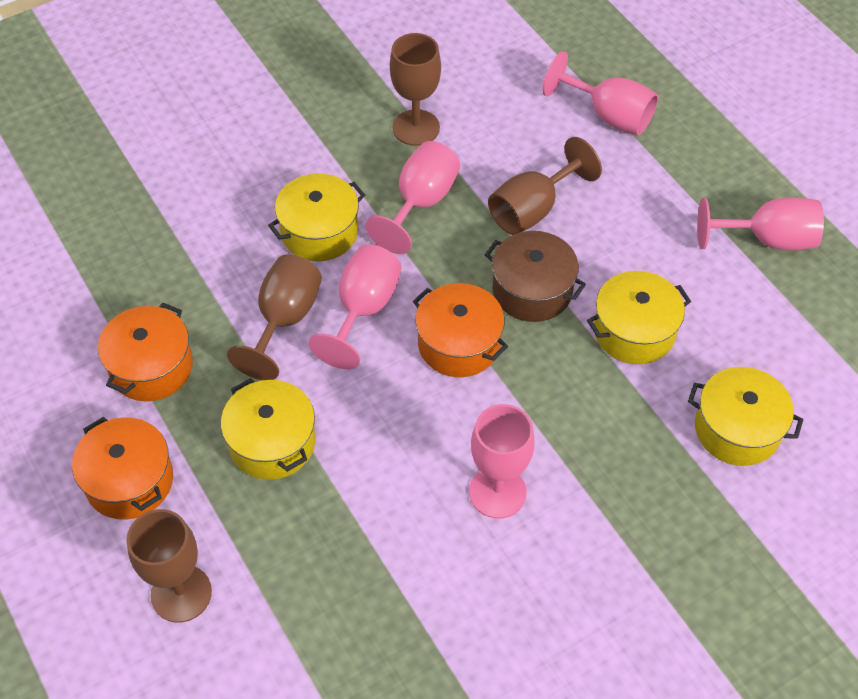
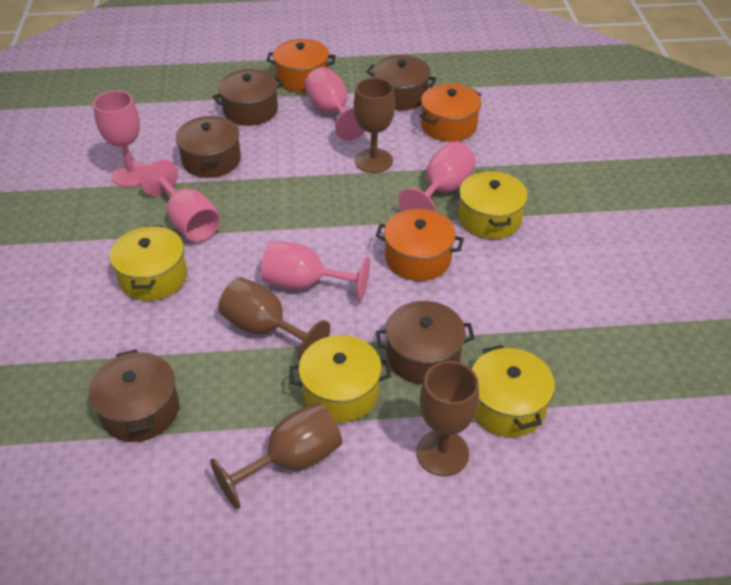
brown pot: [484,231,586,322] = 1 -> [89,349,179,442] [176,116,241,178] [212,69,283,126] [366,55,437,110] [376,301,475,384] = 5

